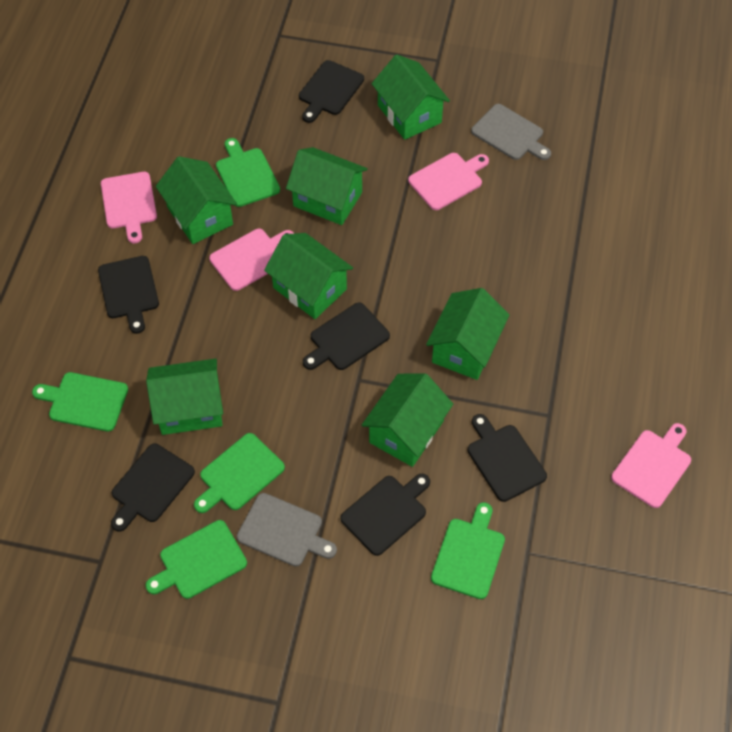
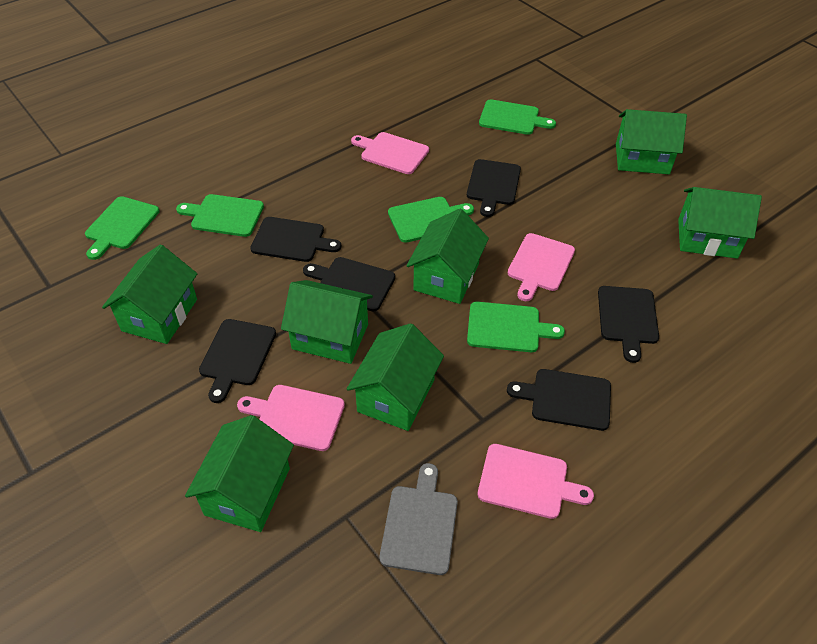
grey cutting board: [237,493,337,567] [471,104,551,160] = 2 -> [380,463,458,575] = 1

